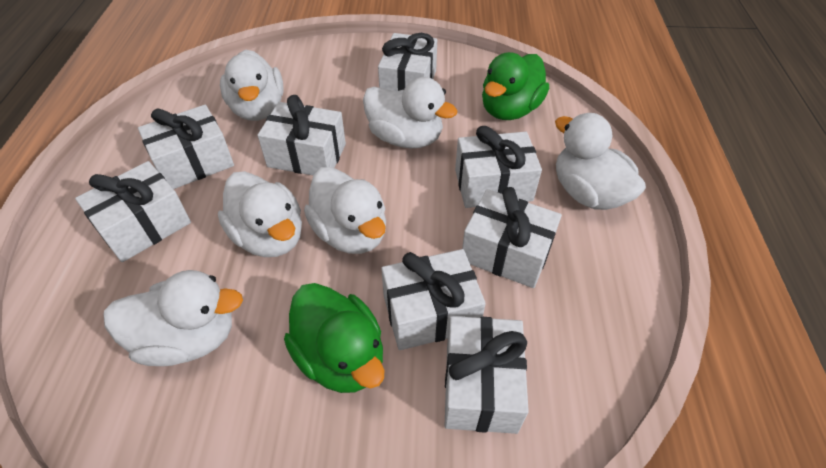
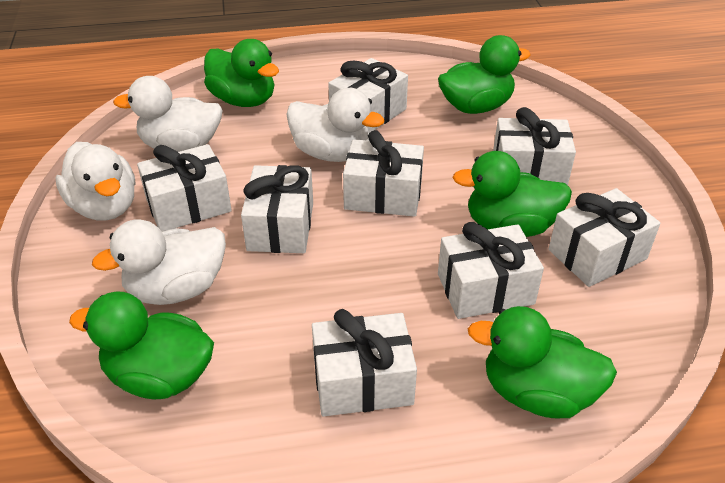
green duck: [284,283,384,393] [482,52,549,120] = 2 -> [69,292,214,399] [204,39,279,107] [438,35,531,114] [452,151,572,237] [468,306,617,418] = 5
white duck: [103,270,243,366] [218,171,302,257] [220,49,284,121] [304,167,386,254] [363,77,458,149] [555,113,646,210] = 6 -> [56,142,135,221] [92,220,226,305] [113,76,223,152] [286,88,385,162] = 4

